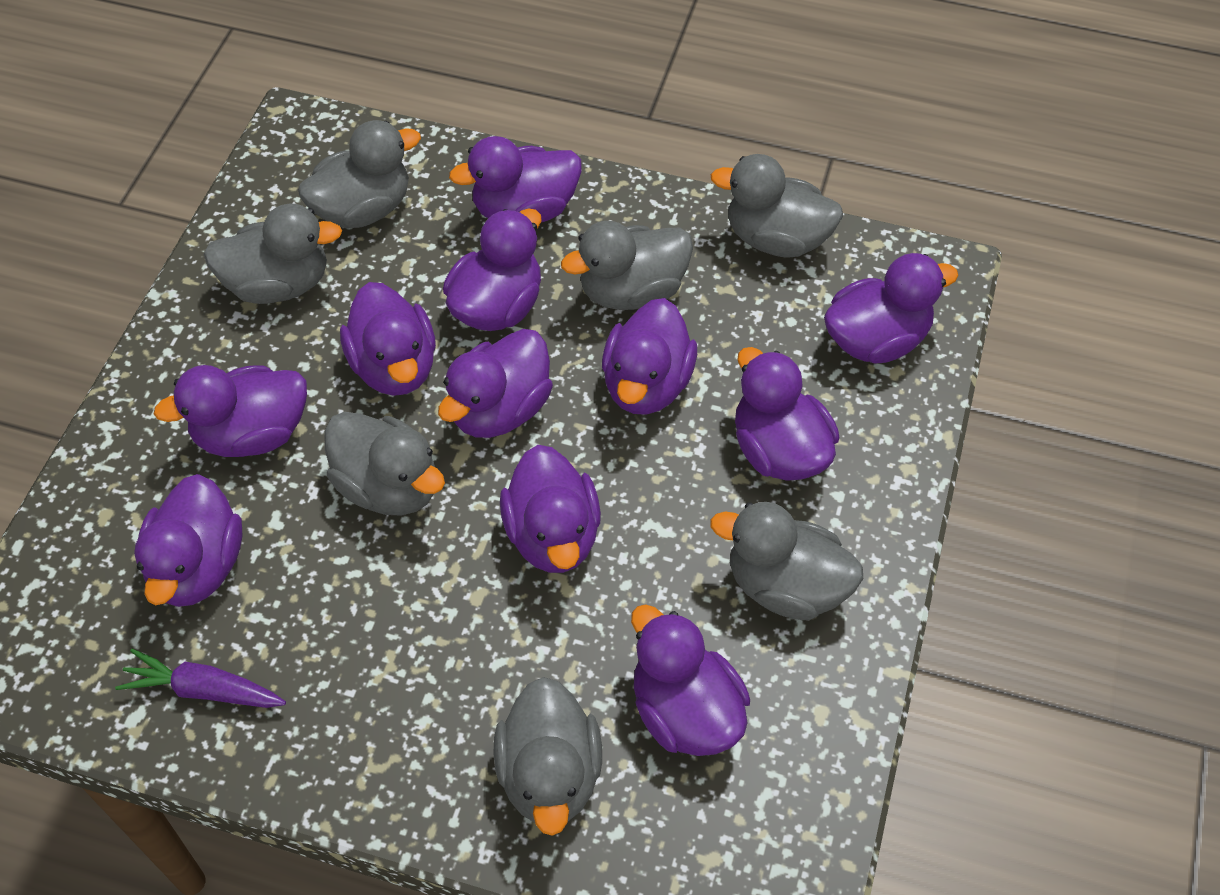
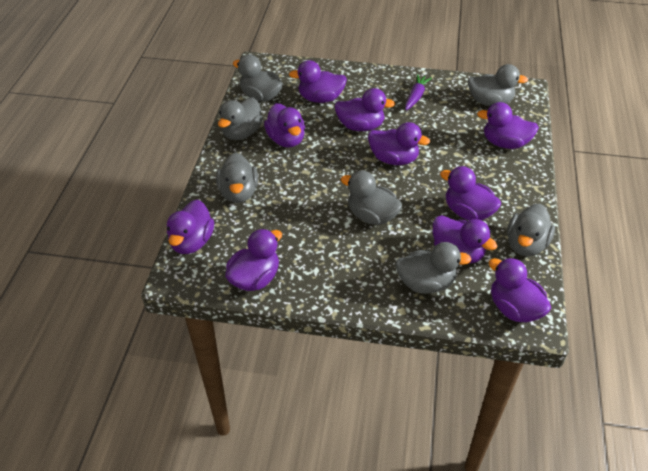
purple duck: [134,474,242,607] [154,365,307,457] [340,282,436,396] [438,329,553,438] [443,209,542,331] [449,136,582,223] [500,445,601,573] [602,298,697,415] [631,604,750,756] [735,347,839,481] [824,253,959,363] = 11 -> [167,200,214,254] [225,229,282,291] [264,103,305,148] [289,60,347,103] [334,88,395,131] [368,122,430,165] [433,215,497,264] [440,166,501,220] [477,102,539,149] [489,258,551,322] = 10

